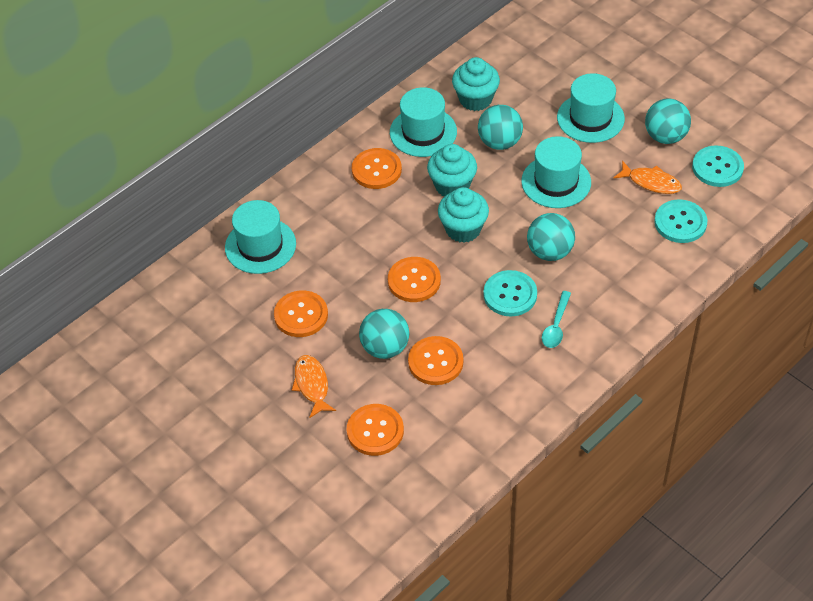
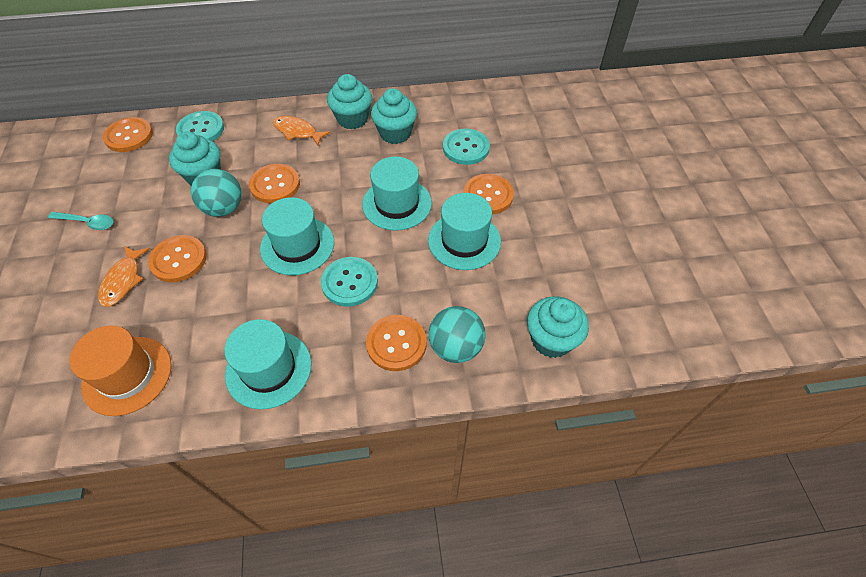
orange hat: none = 0 -> [69,326,172,416] = 1
turquoise ball: [359,309,409,359] [478,105,523,150] [527,213,575,261] [645,98,691,144] = 4 -> [191,169,242,217] [429,306,486,363] = 2
turquoise cupcake: [427,144,477,196] [438,187,489,243] [452,57,500,111] = 3 -> [169,132,221,185] [327,74,372,129] [371,88,417,144] [527,296,589,358] = 4

